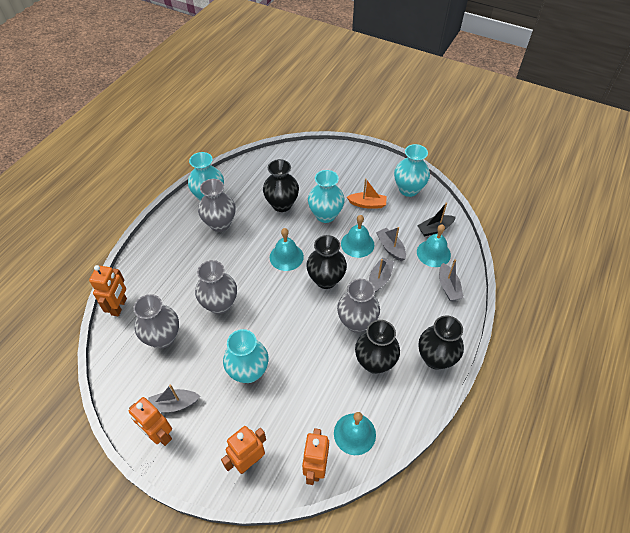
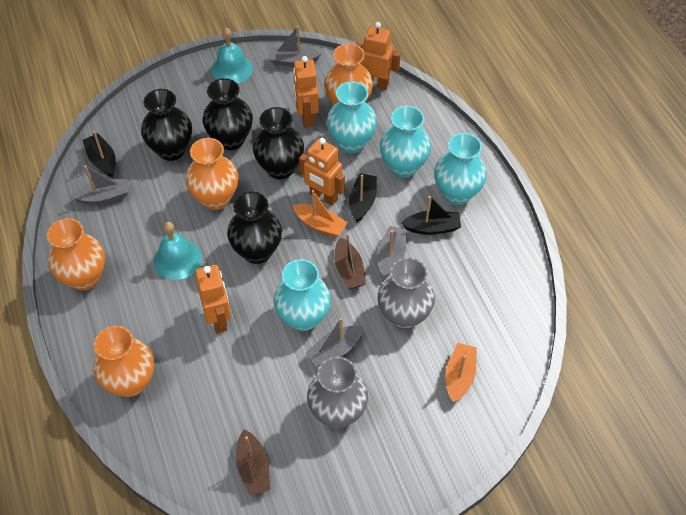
black boat: [417,203,456,236] = 1 -> [83,131,116,177] [349,173,377,222] [401,196,461,235] = 3
brown boat: none = 0 -> [236,429,270,496] [334,233,366,289] = 2
grey vase: [133,294,179,348] [195,260,237,314] [198,179,236,232] [337,278,380,333] = 4 -> [307,357,368,428] [377,257,435,330] = 2
orange boat: [347,178,387,208] = 1 -> [292,190,348,237] [445,343,477,402] = 2
orange vase: none = 0 -> [47,218,105,290] [94,326,154,397] [186,138,238,210] [324,43,373,105] = 4
turquoise bell: [270,228,304,271] [334,412,376,455] [341,215,374,258] [417,224,451,267] = 4 -> [153,222,202,280] [211,28,253,84] = 2

